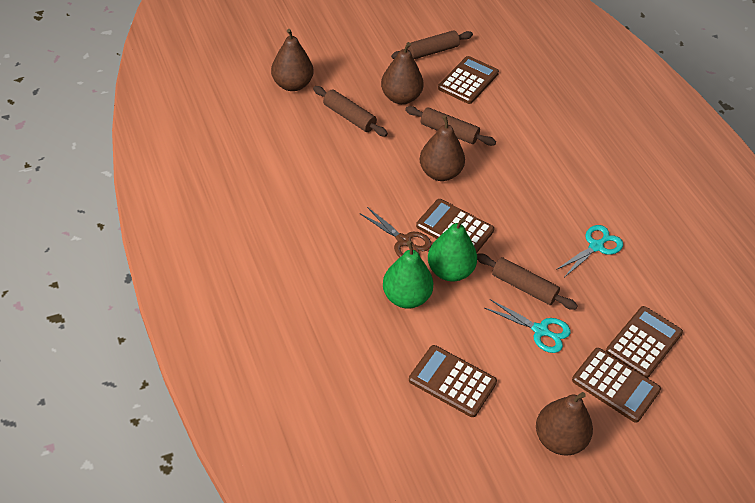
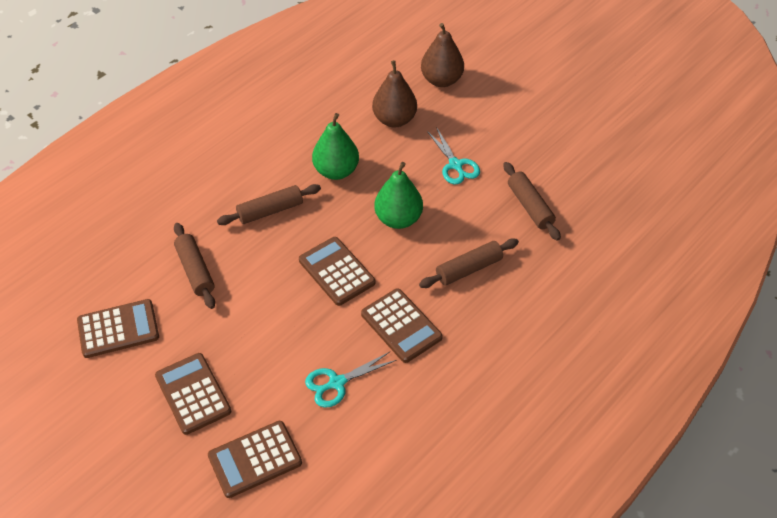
brown pear: [271,29,314,91] [381,42,423,104] [420,115,465,181] [536,392,593,456] = 4 -> [372,60,417,127] [421,23,464,87] = 2
brown scissors: [359,207,432,257] = 1 -> none = 0

